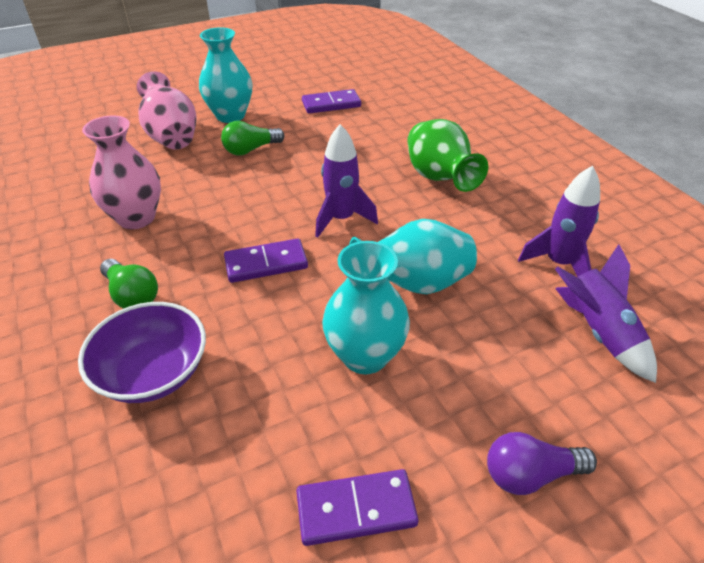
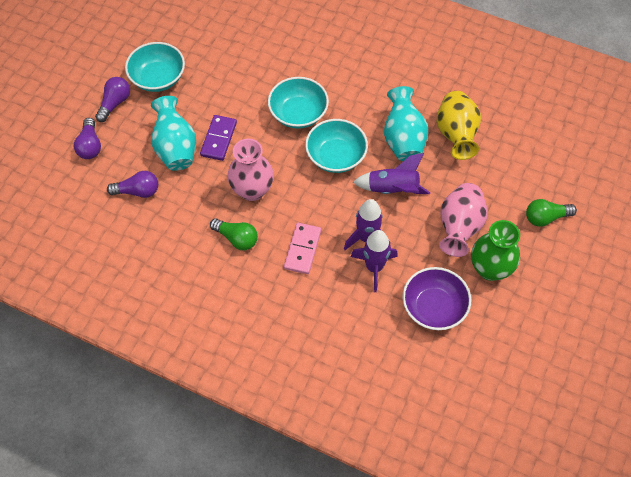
pink domino: none = 0 -> [284,223,321,274] = 1
purple domino: [224,238,308,283] [296,469,418,546] [302,89,361,114] = 3 -> [200,115,237,161] = 1
purple light bulb: [487,432,597,495] = 1 -> [74,118,101,159] [95,77,130,122] [107,171,158,198] = 3
turquoise bowl: none = 0 -> [125,42,185,92] [268,77,329,129] [305,119,368,173] = 3
turquoise vase: [199,27,252,123] [322,241,410,375] [349,219,477,294] = 3 -> [151,96,196,171] [384,86,428,161] = 2
yellow vase: none = 0 -> [437,91,481,160] = 1

